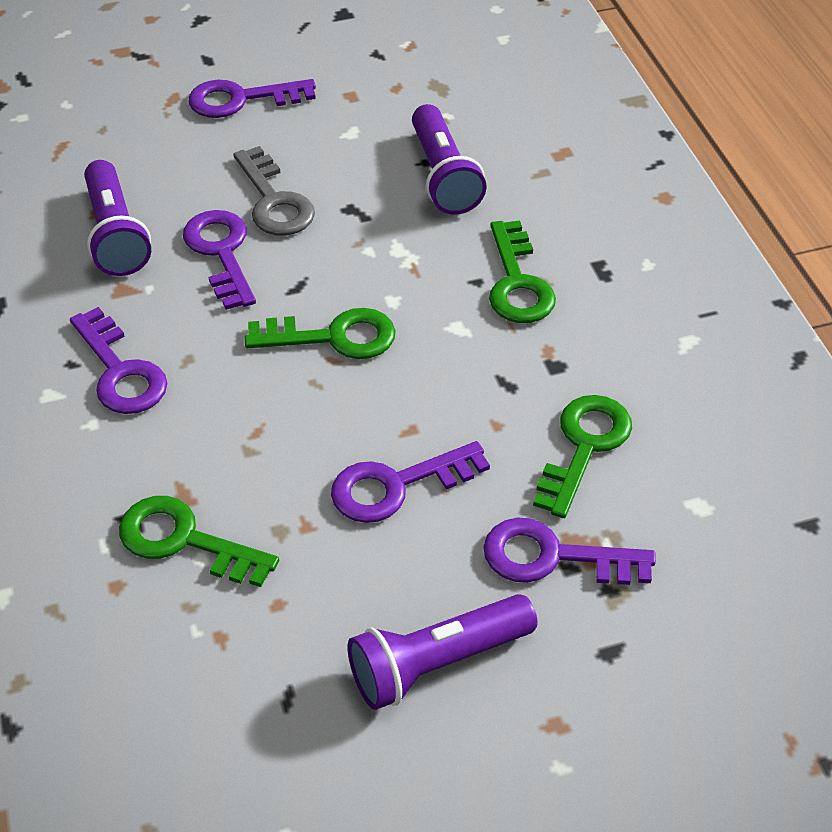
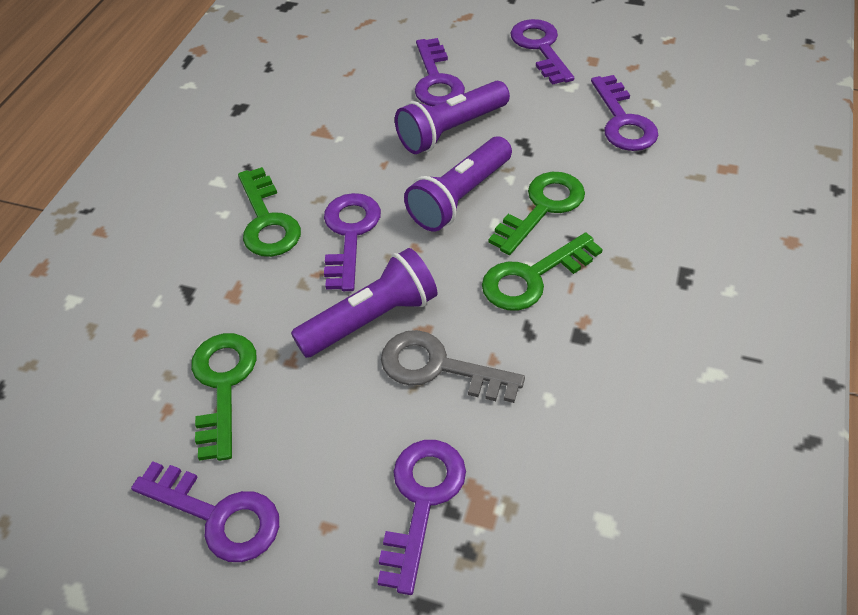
purple key: [70,307,167,414] [183,210,256,310] [189,79,316,118] [331,441,490,523] [483,518,656,585] = 5 -> [131,461,279,562] [324,193,381,291] [377,440,466,595] [415,38,465,106] [510,19,574,85] [591,75,658,151] = 6

